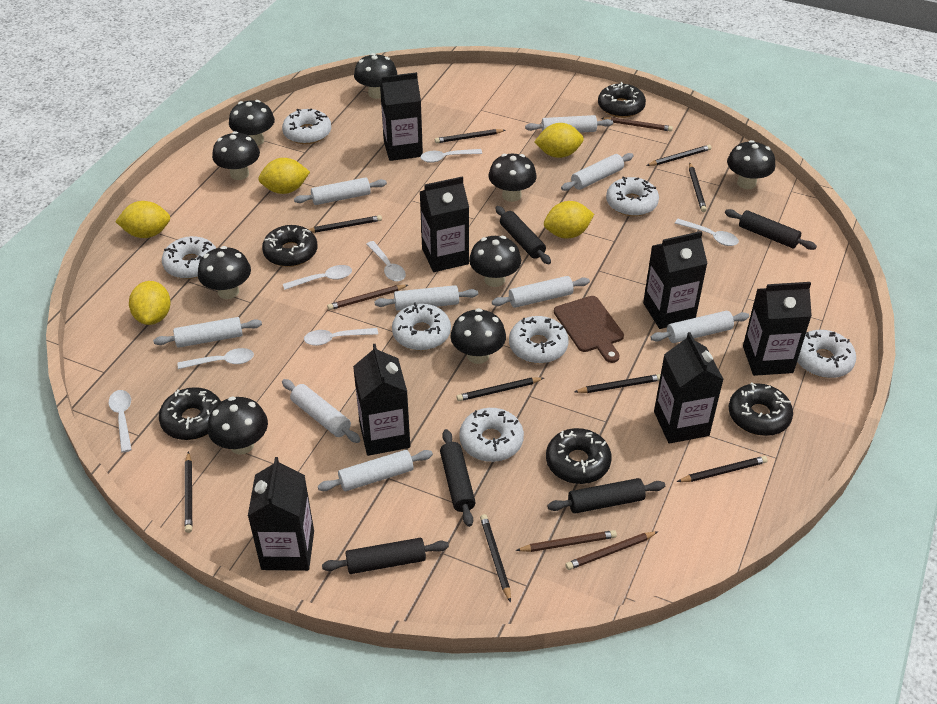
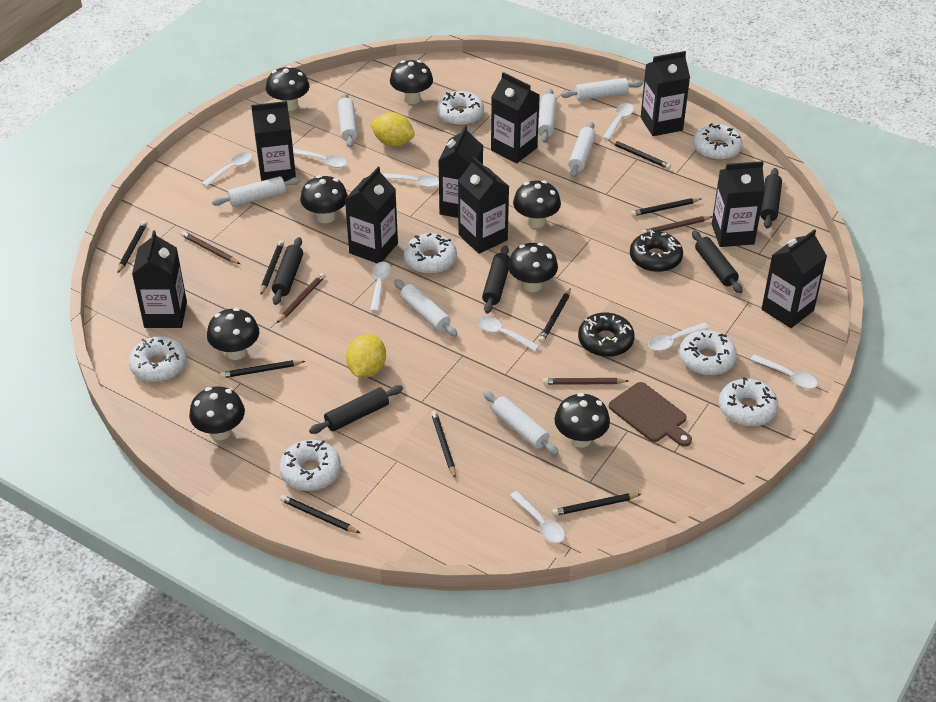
black carton: [248,457,314,571] [353,344,410,456] [380,72,423,161] [420,176,469,272] [643,231,708,329] [654,332,724,444] [743,282,812,376] = 7 -> [132,230,187,328] [251,101,296,182] [345,167,398,263] [438,125,483,218] [458,157,509,254] [491,72,540,163] [641,51,690,136] [712,161,765,247] [762,229,827,328] = 9
black donut: [159,387,221,440] [262,225,317,267] [546,428,612,484] [598,82,646,118] [729,382,793,436] = 5 -> [578,312,635,357] [630,230,683,272] = 2
black mushroom: [198,246,251,299] [207,397,268,455] [212,131,260,180] [229,100,275,146] [354,53,397,99] [451,308,506,364] [469,236,521,287] [488,154,537,202] [727,140,775,189] = 9 -> [189,387,245,440] [207,308,259,360] [266,66,310,111] [300,175,348,223] [390,60,433,104] [508,243,558,292] [513,180,561,228] [554,393,610,448] = 8
white rolling pin: [153,317,262,348] [282,379,360,443] [294,177,387,205] [318,450,433,491] [374,285,478,311] [492,276,590,308] [525,115,613,133] [561,153,634,191] [650,311,749,343] = 9 -> [212,176,301,206] [338,93,358,148] [394,279,458,337] [483,391,559,455] [538,88,557,143] [561,78,643,100] [569,122,596,178] = 7
white spoon: [109,390,132,453] [178,348,254,369] [283,265,352,290] [304,328,378,346] [367,241,406,281] [420,149,482,163] [675,219,739,246] = 7 -> [202,152,252,187] [293,149,347,168] [370,262,391,312] [381,173,439,188] [477,316,539,351] [510,491,565,543] [603,103,634,140] [648,322,709,351] [750,354,818,389] = 9
yellow lemon: [115,201,170,238] [129,281,171,325] [258,158,310,194] [534,123,584,158] [544,201,594,238] = 5 -> [346,334,386,377] [370,112,415,147] = 2

